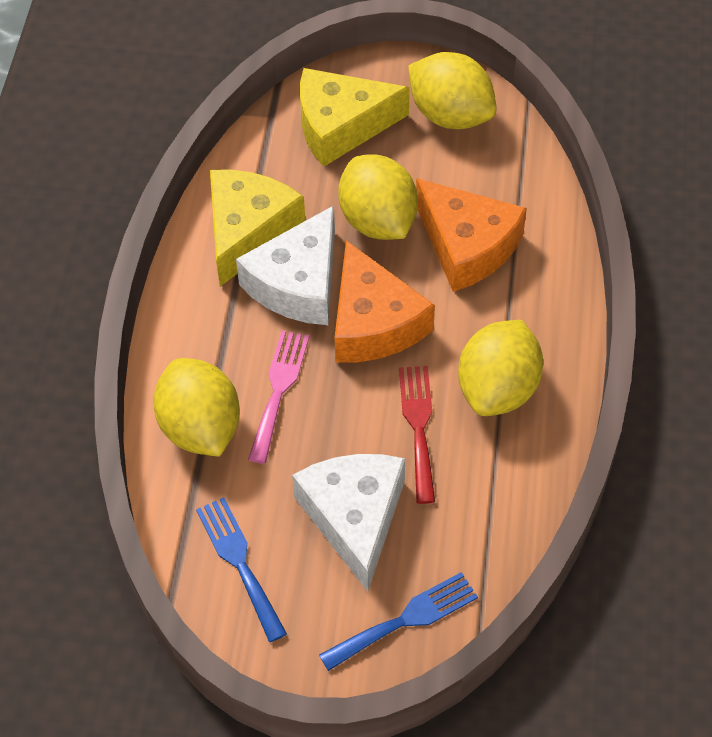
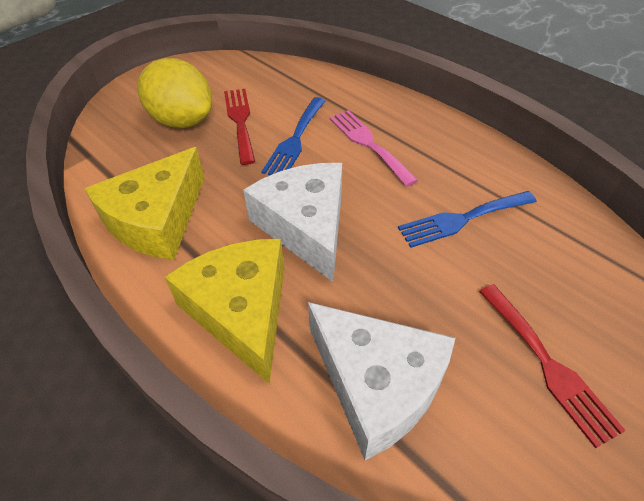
orange cheese: [335,240,435,363] [416,178,527,292] = 2 -> none = 0
red fork: [399,366,435,504] = 1 -> [224,89,255,165] [479,284,626,448] = 2
yellow lemon: [153,358,240,457] [338,154,418,240] [408,52,496,129] [458,320,543,416] = 4 -> [137,58,212,128] = 1

